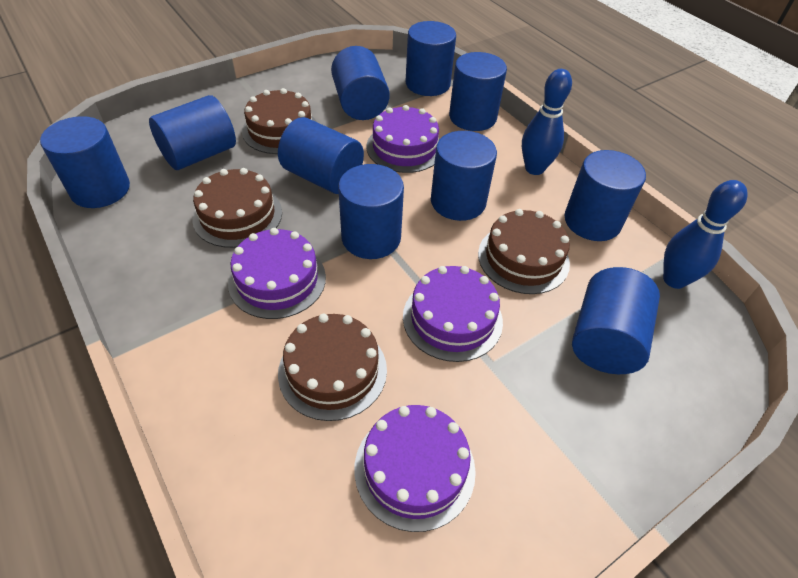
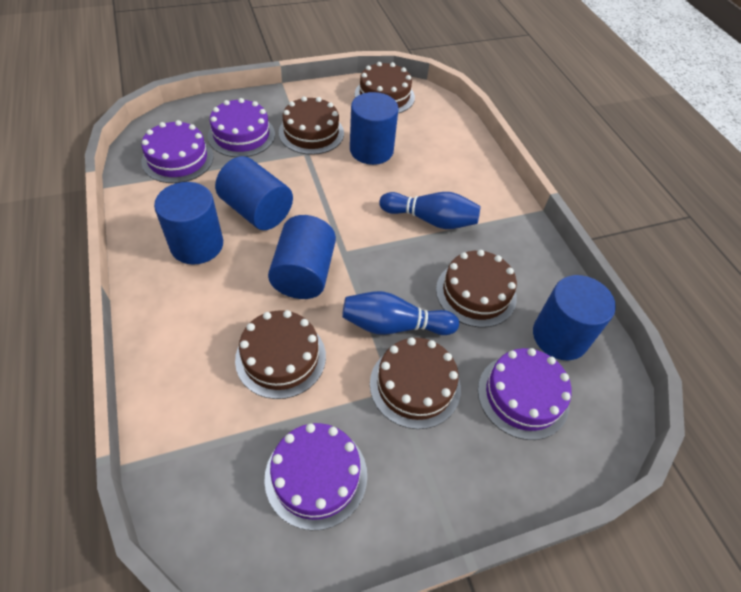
blue cylinder: [40,116,130,208] [149,95,236,170] [278,117,364,194] [331,46,390,120] [338,164,404,259] [406,21,456,96] [431,131,497,221] [449,52,507,131] [564,150,646,241] [572,267,660,374] = 10 -> [154,182,223,265] [215,156,293,230] [268,215,336,299] [350,92,399,165] [533,275,616,360] = 5
brown cake: [192,168,282,248] [242,88,317,154] [278,314,387,421] [478,209,570,294] = 4 -> [235,310,326,399] [279,96,344,155] [355,62,415,113] [370,337,461,429] [436,250,517,327] = 5

